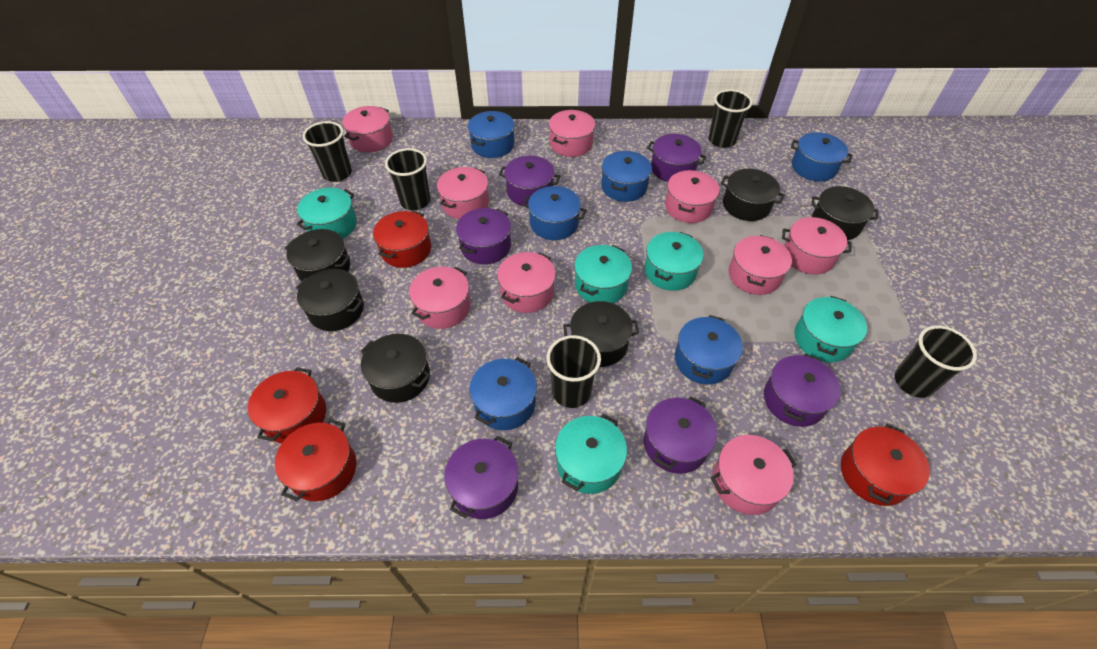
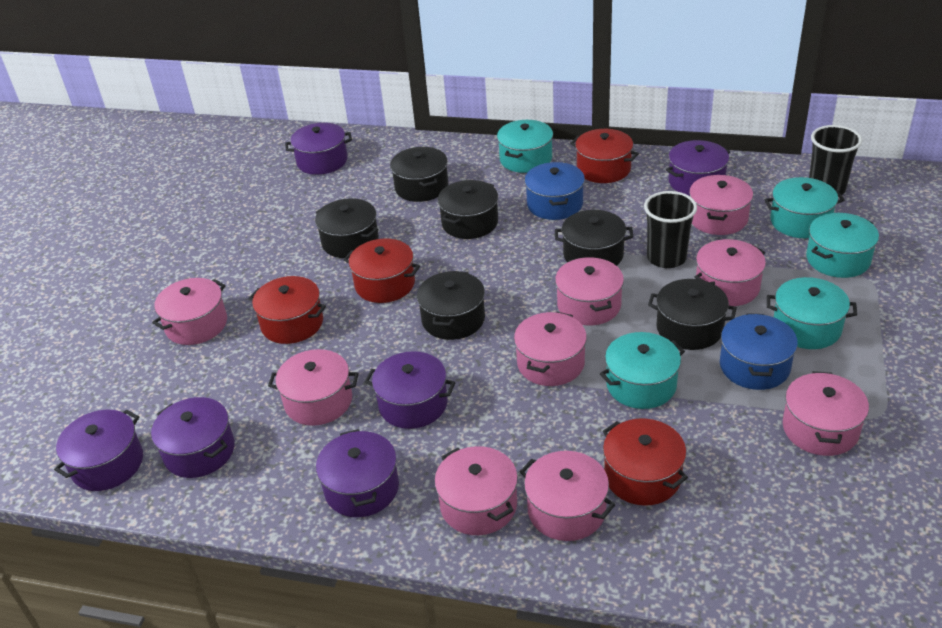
black cup: [303,121,352,182] [385,148,430,210] [546,335,601,408] [708,89,752,148] [894,326,977,398] = 5 -> [644,191,697,268] [809,125,862,197] = 2
blue pot: [468,111,515,158] [469,357,537,430] [522,186,587,240] [601,151,652,202] [675,315,743,384] [791,132,852,181] = 6 -> [525,162,585,220] [720,313,798,390] = 2

